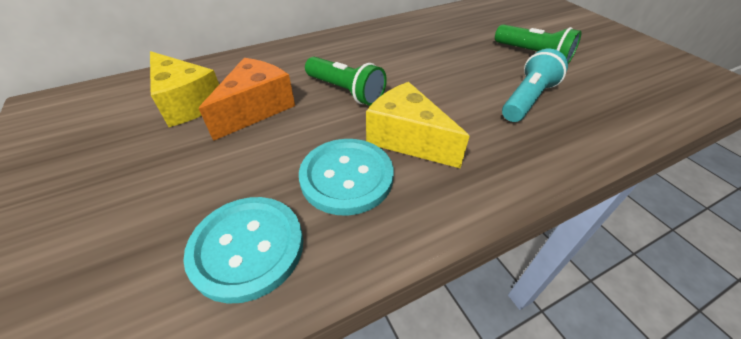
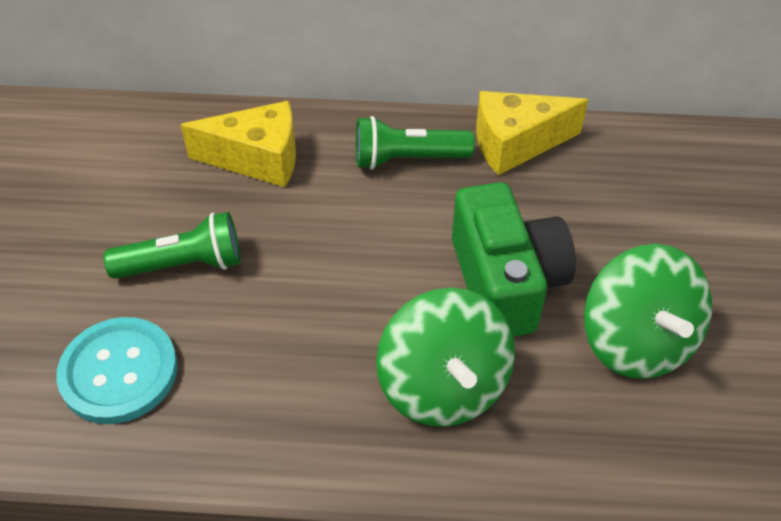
green camera: none = 0 -> [452,182,576,337] = 1
green spinning top: none = 0 -> [376,288,515,427] [584,244,712,379] = 2
orange cheese: [199,58,295,141] = 1 -> none = 0
turquoise button: [183,197,303,304] [299,139,394,216] = 2 -> [56,317,178,424] = 1
turquoise flashlight: [502,49,568,122] = 1 -> none = 0

